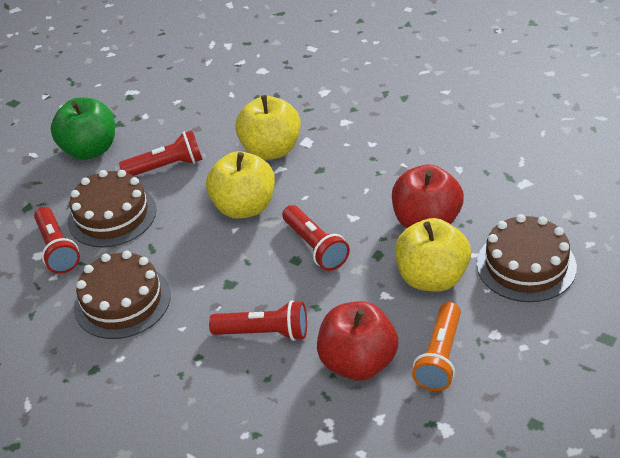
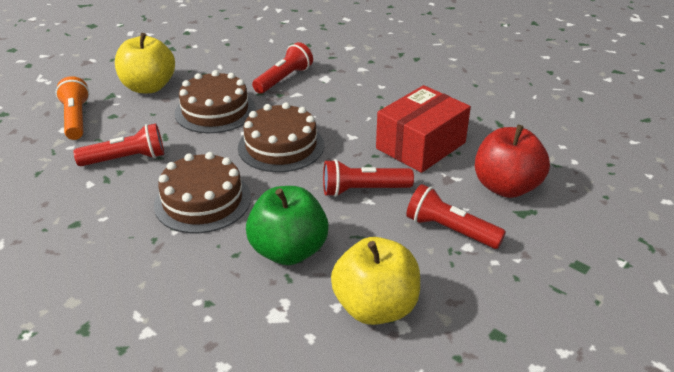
red apple: [317,301,398,381] [392,164,464,229] = 2 -> [475,125,550,198] = 1
red box: none = 0 -> [376,85,471,173] = 1
yellow apple: [206,151,275,219] [235,95,301,160] [395,218,471,292] = 3 -> [115,33,175,93] [331,237,420,325] = 2

